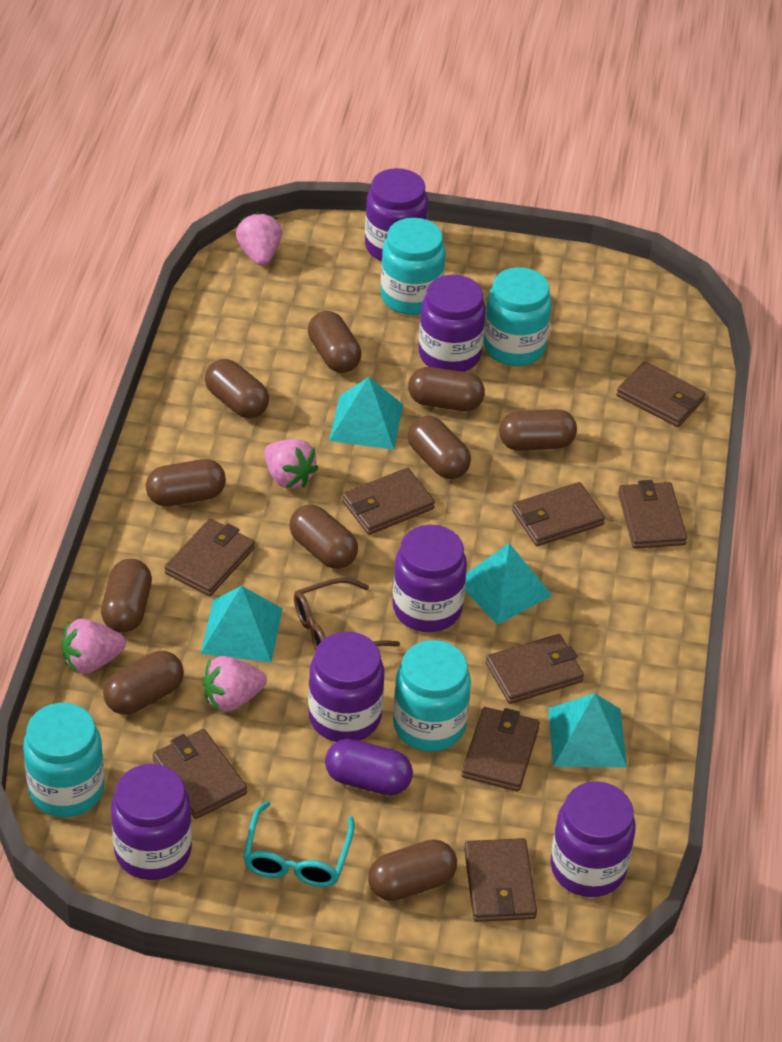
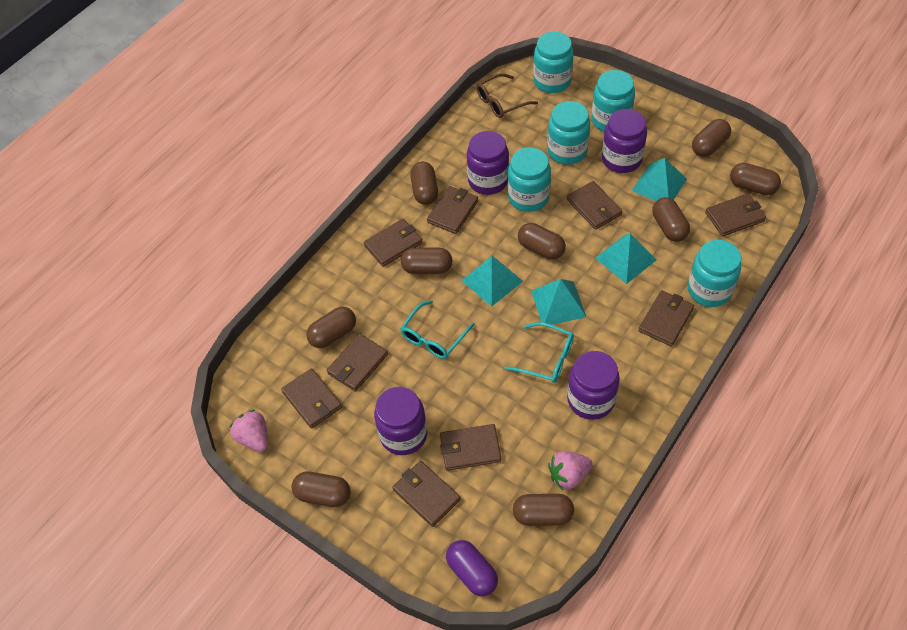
brown capsule: [101,559,152,632] [103,651,184,715] [146,459,226,506] [205,359,269,418] [289,504,358,569] [308,311,361,373] [368,839,457,901] [408,367,485,411] [408,416,471,479] [499,409,577,451] = 10 -> [292,472,351,507] [306,307,356,348] [401,248,452,274] [410,162,438,205] [513,494,574,526] [518,223,566,260] [652,197,690,242] [692,119,731,157] [730,163,781,195] = 9
pink strawberry: [62,619,126,674] [202,656,267,712] [236,212,282,266] [264,439,318,489] = 4 -> [229,410,268,452] [548,451,592,490] = 2
purple jar: [111,764,192,880] [308,631,384,742] [365,168,428,261] [393,525,467,632] [418,275,486,372] [551,781,636,897] = 6 -> [374,387,427,455] [467,131,509,195] [567,351,620,420] [602,109,647,173] = 4
turquoise glasses: [243,801,355,887] = 1 -> [400,300,475,359] [505,322,574,383] = 2
turquoise jar: [23,703,105,817] [380,218,446,315] [393,640,471,752] [484,267,552,366] = 4 -> [508,147,551,212] [533,32,574,93] [547,101,590,165] [592,70,635,132] [688,240,741,307] = 5

